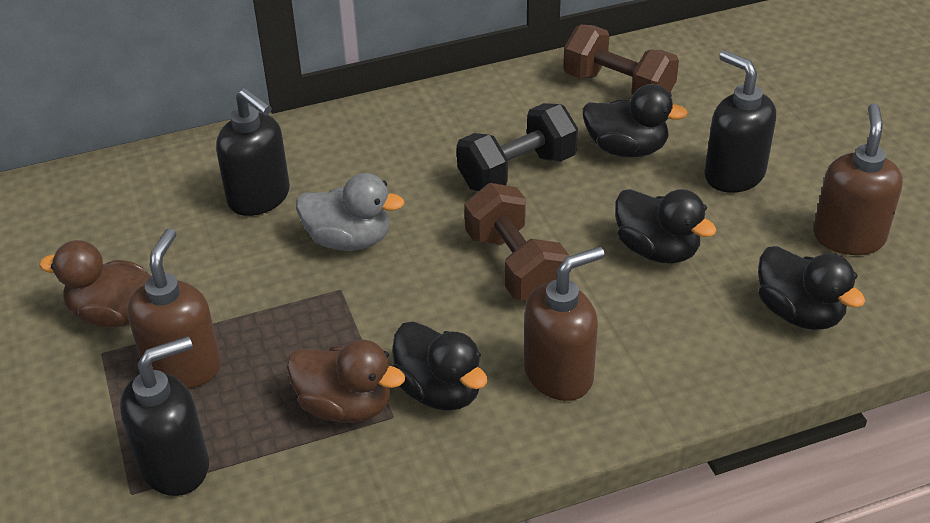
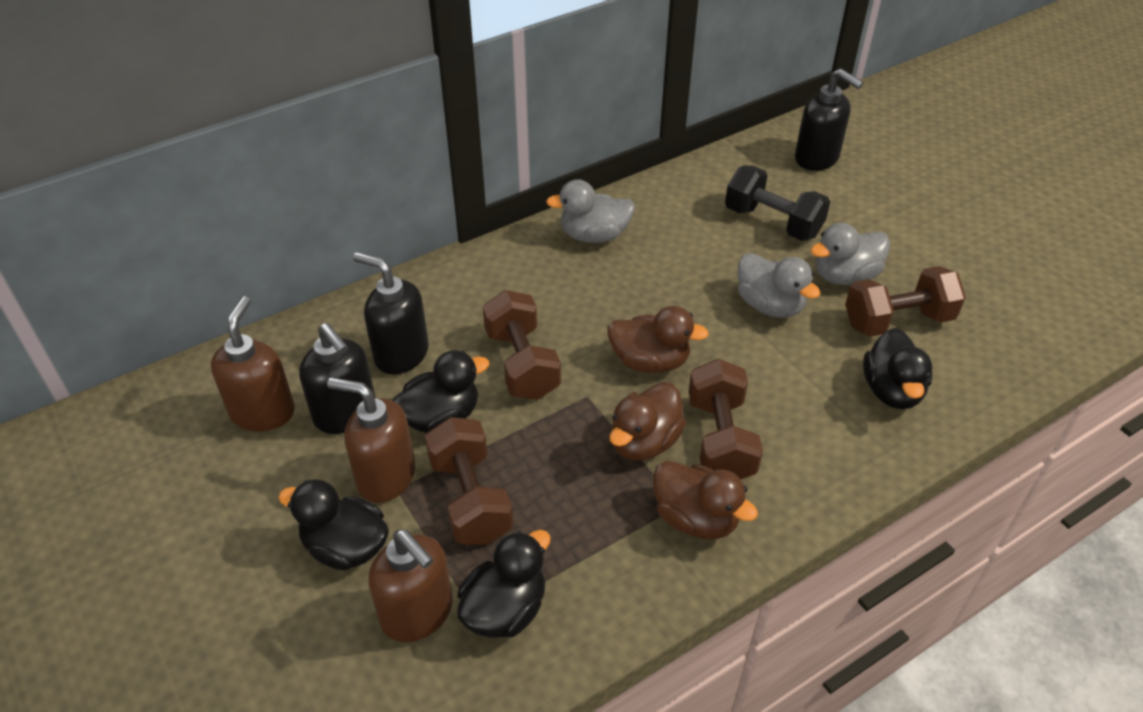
brown duck: [39,240,151,328] [287,340,405,423] = 2 -> [607,306,709,373] [609,382,686,461] [653,461,758,539] = 3
brown dumbbell: [465,183,569,300] [563,25,679,96] = 2 -> [425,417,513,545] [483,290,561,400] [689,359,763,480] [845,266,966,337] = 4
grey duck: [296,173,404,251] = 1 -> [546,179,635,243] [738,253,821,318] [811,223,890,285] = 3

